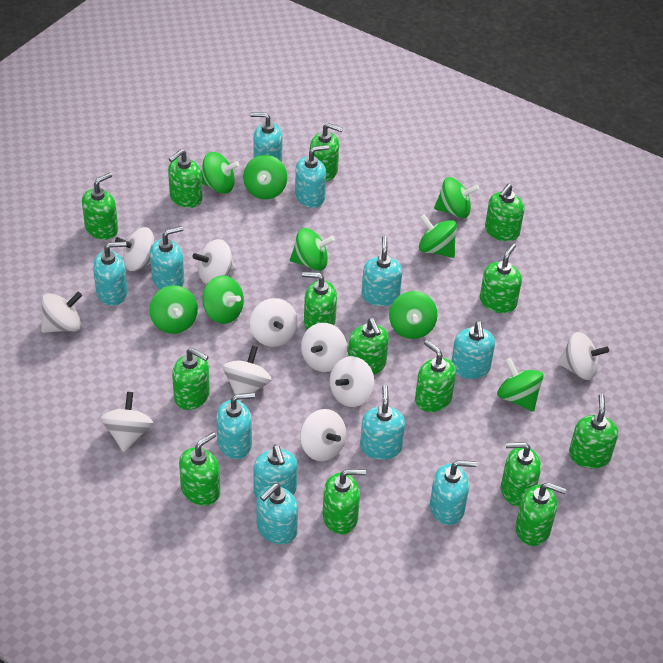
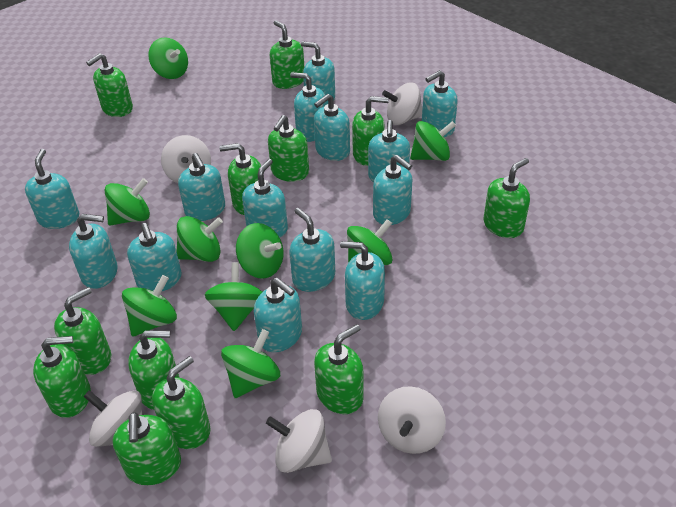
green soap dispenser: [82,172,118,240] [168,149,203,208] [172,348,210,410] [179,432,220,506] [302,272,337,330] [310,123,343,182] [323,469,366,534] [348,318,389,375] [415,340,456,412] [480,243,522,313] [485,184,524,241] [501,442,541,507] [515,482,567,546] [569,394,618,469] = 14 -> [33,336,91,418] [54,287,111,375] [86,53,133,117] [113,412,181,485] [128,330,179,410] [152,356,210,449] [219,143,261,215] [268,115,309,182] [270,20,304,89] [314,324,364,414] [352,96,389,166] [484,158,530,238] = 12
turquoise soap dispenser: [93,241,128,306] [150,226,184,290] [216,393,255,459] [250,112,283,162] [253,445,297,497] [256,483,298,544] [295,145,329,208] [360,385,405,460] [362,236,403,306] [430,460,477,525] [451,321,495,379] = 11 -> [25,149,79,229] [69,214,118,289] [127,223,182,291] [178,153,225,221] [242,159,288,238] [254,278,302,352] [289,208,335,292] [290,72,326,142] [301,41,335,105] [314,94,350,161] [340,241,385,320] [368,120,410,183] [373,155,412,225] [422,70,458,137] = 14
white spinning top: [41,292,82,333] [101,392,153,452] [115,227,155,271] [193,239,236,284] [223,346,272,402] [250,298,298,347] [300,409,346,461] [301,323,347,372] [330,356,375,407] [557,332,609,380] = 10 -> [83,390,142,447] [161,135,211,183] [266,409,332,473] [378,386,446,454] [382,83,422,125] = 5

